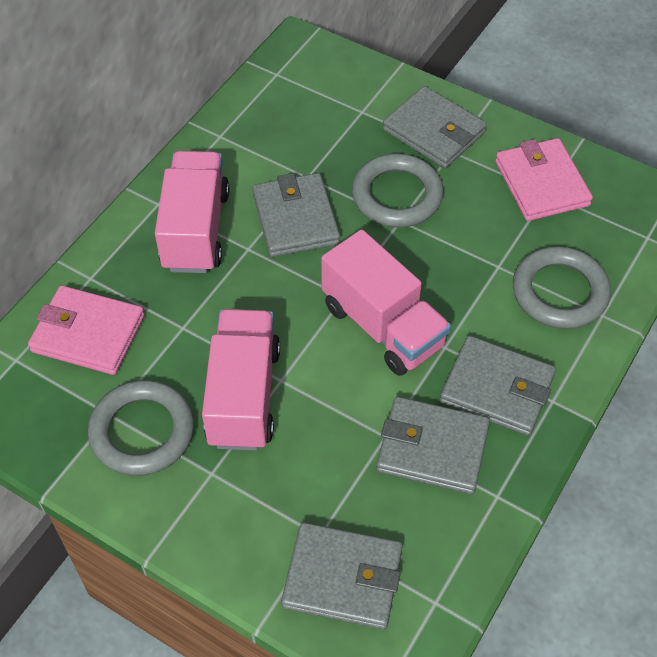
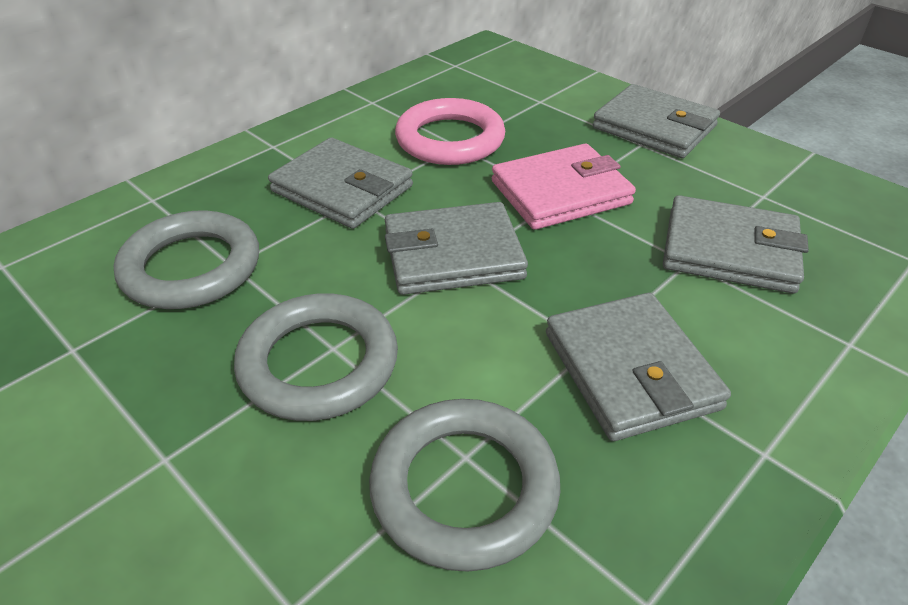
pink ring: none = 0 -> [395,98,505,165] = 1
pink truck: [155,151,229,273] [202,309,280,451] [321,230,451,376] = 3 -> none = 0
pink wallet: [28,285,145,375] [495,138,593,221] = 2 -> [492,143,636,230] = 1

